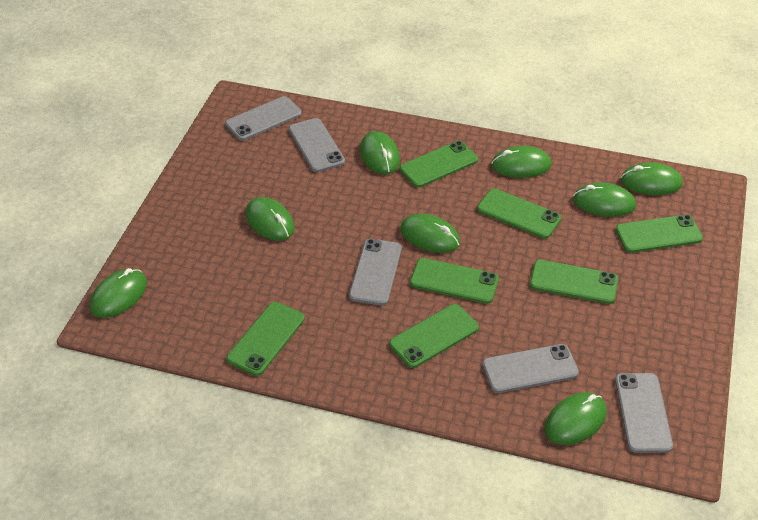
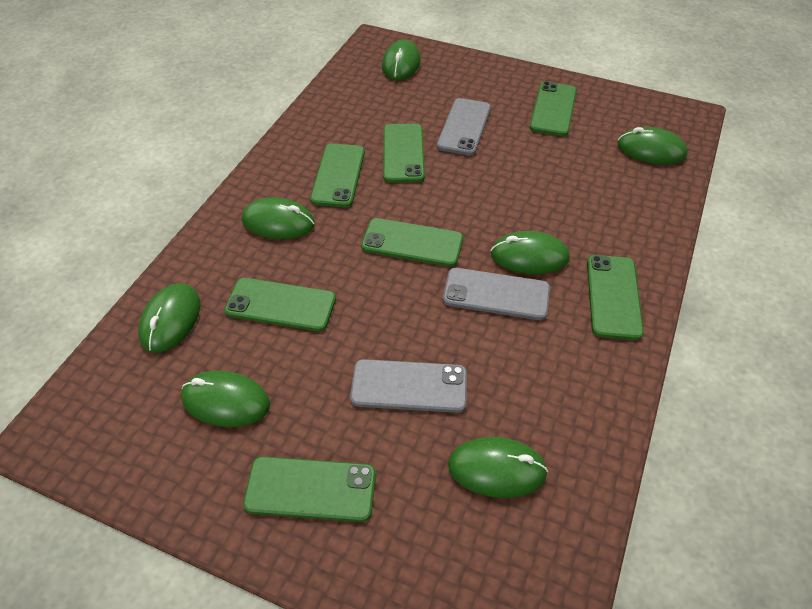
green mouse: [90,268,147,318] [245,197,295,241] [360,131,400,174] [400,214,460,253] [491,146,552,178] [544,392,607,445] [573,182,636,217] [620,162,683,195] = 8 -> [138,283,200,353] [181,371,270,427] [241,197,315,239] [382,40,421,80] [448,437,548,498] [491,231,570,274] [617,127,687,165] = 7
grey phone: [225,96,301,141] [289,118,345,172] [349,239,402,306] [482,344,579,393] [615,373,673,453] = 5 -> [350,359,467,413] [437,98,491,156] [443,268,550,320] = 3

